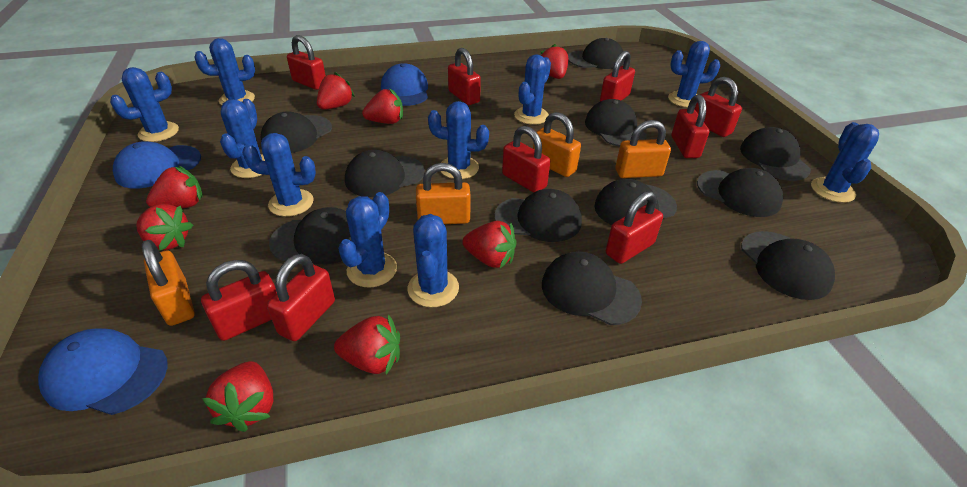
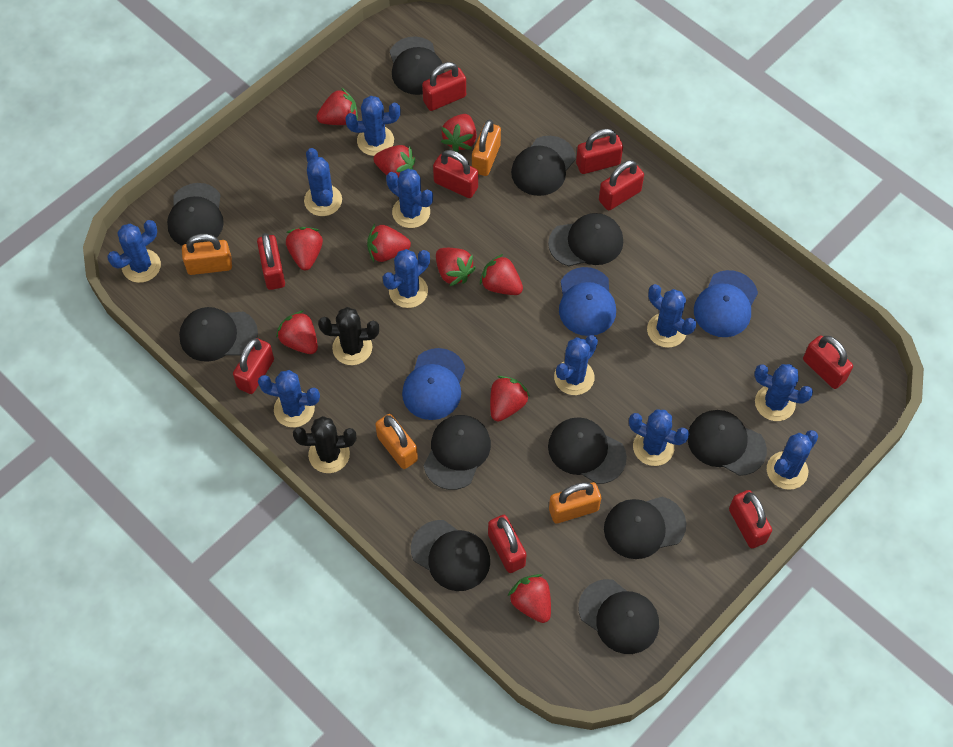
black cactus: none = 0 -> [293,416,356,473] [318,307,379,365] = 2
blue cactus: [110,67,179,142] [195,38,255,105] [220,99,265,178] [242,133,316,217] [338,192,397,288] [408,214,459,307] [428,101,489,179] [514,54,551,125] [668,41,720,107] [811,122,879,203] = 10 -> [107,220,161,283] [258,370,320,427] [304,148,342,216] [345,96,401,156] [383,249,430,308] [386,169,433,228] [554,335,598,395] [629,409,689,466] [647,284,696,348] [754,364,813,421] [767,430,818,490] = 11
red strawberry: [136,204,193,251] [146,166,203,208] [202,361,273,432] [317,72,355,110] [334,314,400,375] [362,89,403,124] [462,221,517,268] [541,44,568,79] = 8 -> [276,310,318,354] [286,227,323,270] [316,88,358,125] [367,224,411,262] [373,145,415,177] [436,248,476,287] [441,114,477,152] [480,254,523,295] [490,376,530,422] [508,574,551,623] = 10

